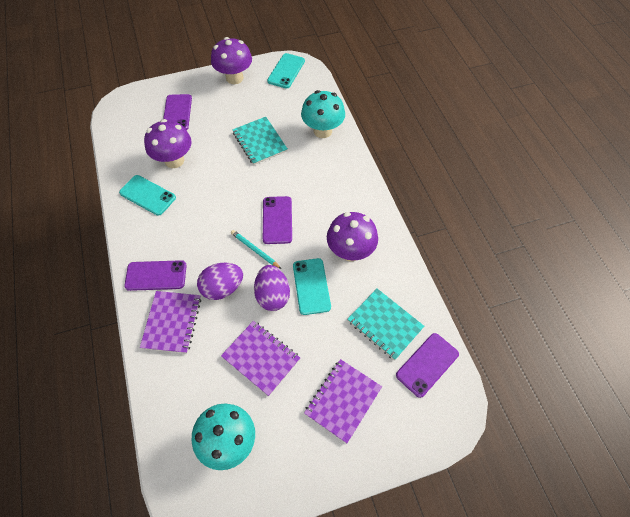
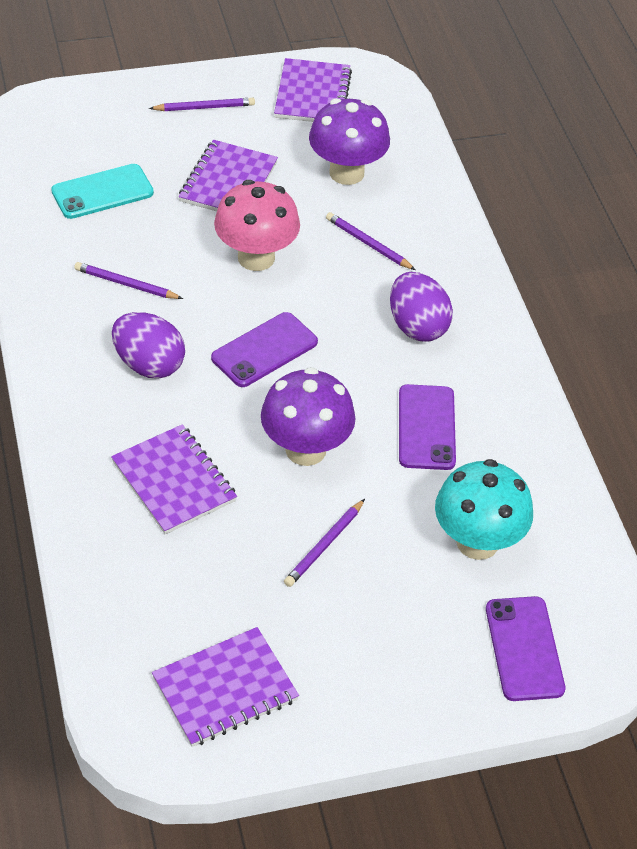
pink mushroom: none = 0 -> [214,180,300,271] = 1
purple mushroom: [144,119,192,168] [211,37,252,84] [327,212,378,262] = 3 -> [261,367,356,466] [309,98,390,185] = 2
purple notebook: [140,291,201,353] [221,321,300,396] [304,359,382,443] = 3 -> [111,424,237,534] [152,627,299,747] [179,140,278,211] [274,58,352,122] = 4
purple pencil: none = 0 -> [74,262,183,299] [149,98,255,111] [284,499,365,587] [326,212,415,270] = 4
purple phone: [124,260,187,291] [163,94,192,130] [263,196,292,244] [396,333,459,398] = 4 -> [211,312,318,387] [399,384,456,470] [486,596,565,701] = 3
turquoise mushroom: [192,404,255,470] [301,90,345,138] = 2 -> [435,459,533,560] = 1
turquoise notebook: [232,117,288,165] [348,289,424,360] = 2 -> none = 0
turquoise pencil: [231,230,281,269] = 1 -> none = 0
turquoise phone: [119,175,176,216] [267,53,305,89] [293,258,331,315] = 3 -> [51,164,154,219] = 1

